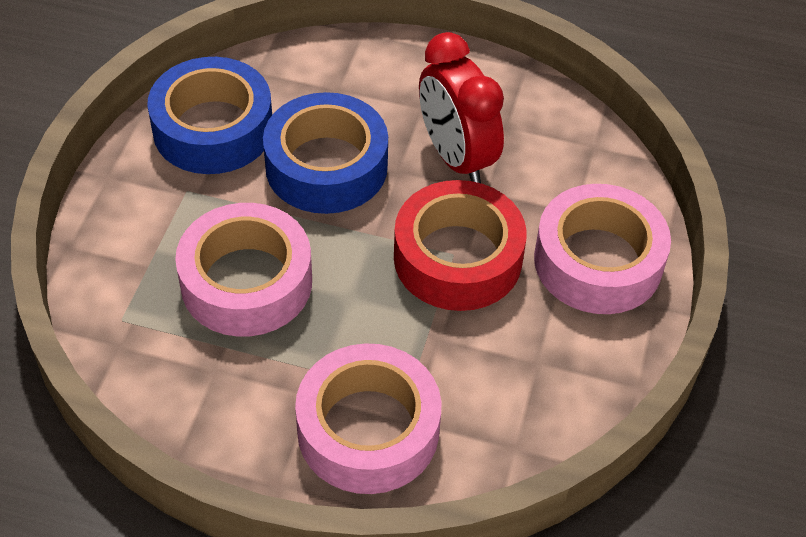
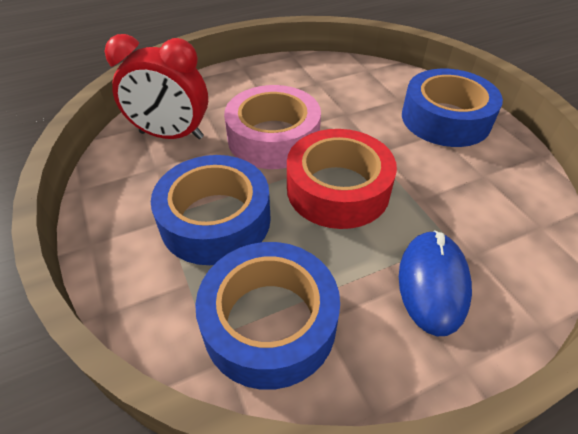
blue mouse: none = 0 -> [399,230,472,336] = 1
blue tape: [147,57,272,174] [263,92,388,214] = 2 -> [151,155,271,265] [195,242,340,390] [402,69,503,147] = 3
pink tape: [175,203,312,337] [295,343,441,494] [534,184,671,314] = 3 -> [224,85,321,169] = 1

